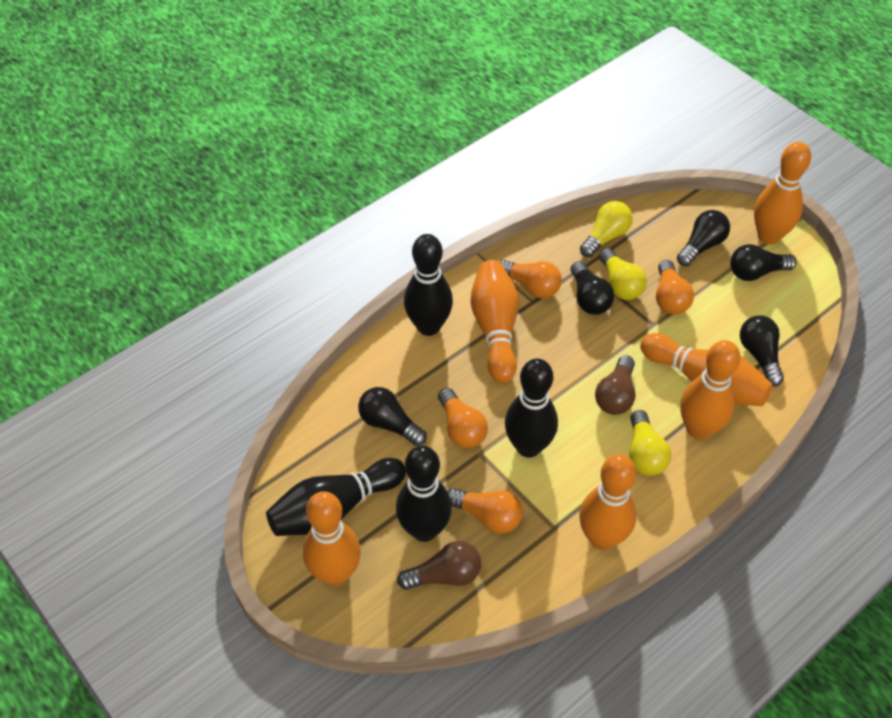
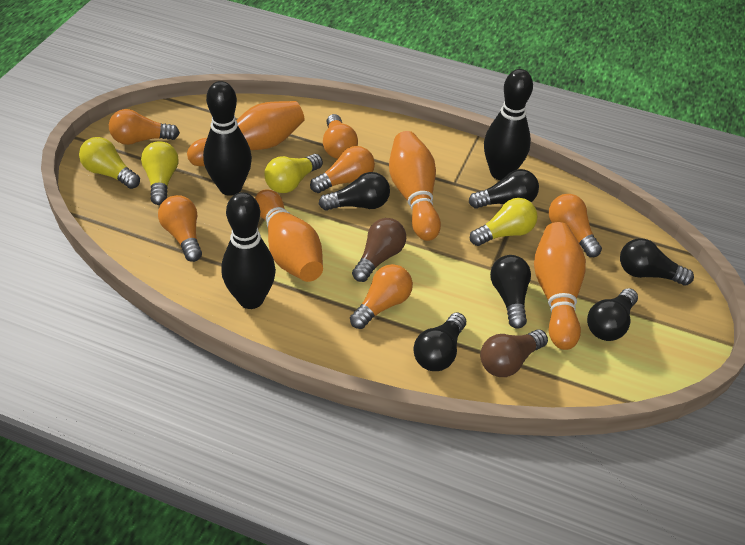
black bowling pin: [266,458,406,536] [396,446,452,542] [404,234,453,336] [505,359,558,458] = 4 -> [203,81,252,196] [221,192,276,309] [484,69,533,180] = 3
black light bulb: [358,387,427,446] [571,261,614,315] [677,210,730,266] [730,244,797,281] [740,315,784,386] = 5 -> [319,172,390,211] [413,312,466,371] [469,169,539,209] [490,255,531,329] [587,288,638,341] [620,238,694,286] = 6
orange bowling pin: [303,491,361,586] [470,260,519,383] [579,454,636,550] [640,333,773,406] [680,340,741,440] [754,142,811,245] = 6 -> [187,101,305,166] [255,189,323,282] [389,131,441,241] [534,222,586,350] = 4
orange light bulb: [438,388,488,448] [447,488,523,534] [500,260,562,298] [656,260,694,315] = 4 -> [109,109,180,145] [158,195,202,262] [310,146,375,193] [323,114,358,159] [350,264,413,329] [549,194,602,257] = 6
yellow light bulb: [580,201,633,257] [599,248,647,300] [629,410,671,476] = 3 -> [79,137,140,189] [141,141,178,205] [264,154,323,193] [470,198,538,246] = 4

